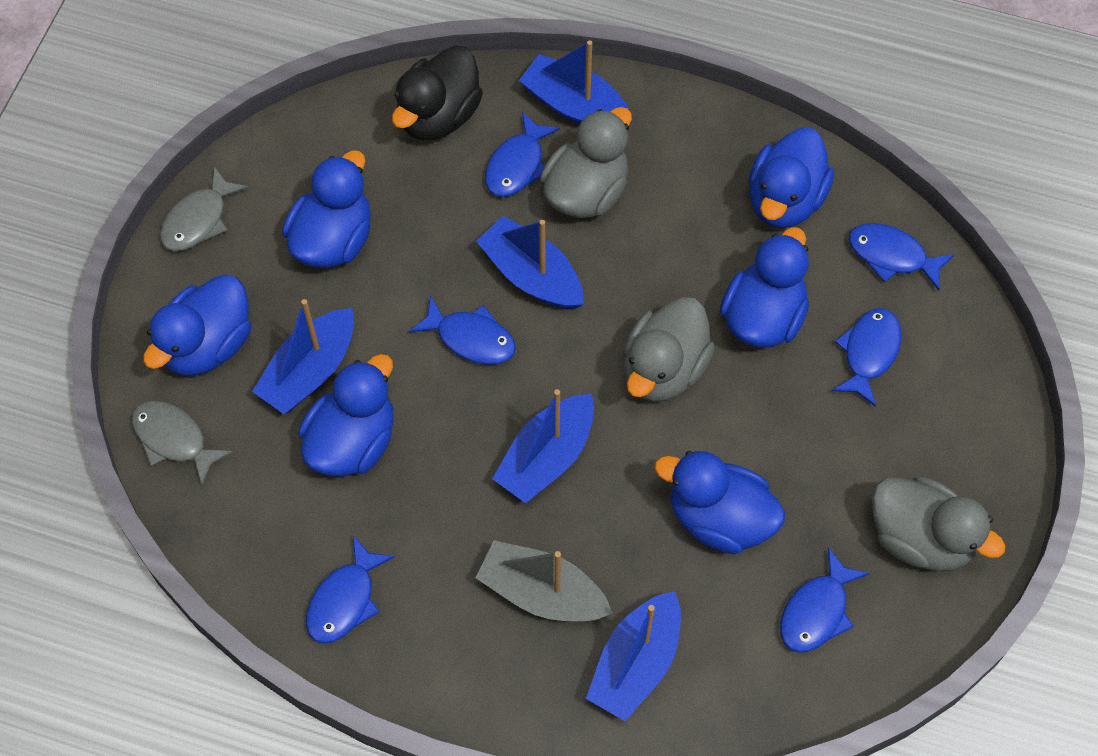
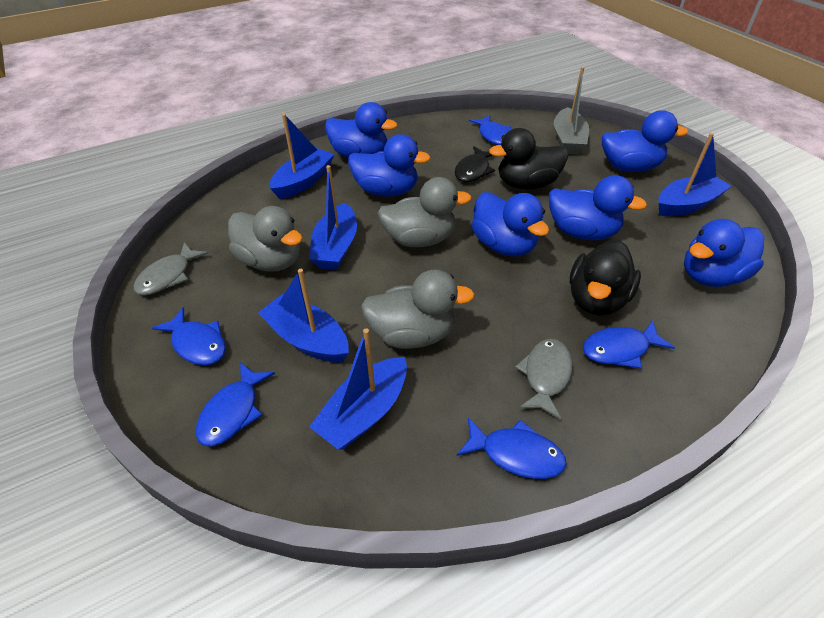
black duck: [392,45,483,140] = 1 -> [489,128,568,190] [570,240,641,316] = 2
black fish: none = 0 -> [455,146,495,182] = 1
blue fish: [306,536,395,644] [409,296,516,365] [485,112,560,197] [780,547,870,653] [832,308,901,407] [848,223,955,291] = 6 -> [152,307,226,365] [196,362,275,447] [457,418,567,479] [469,115,511,145] [582,320,675,369] = 5

